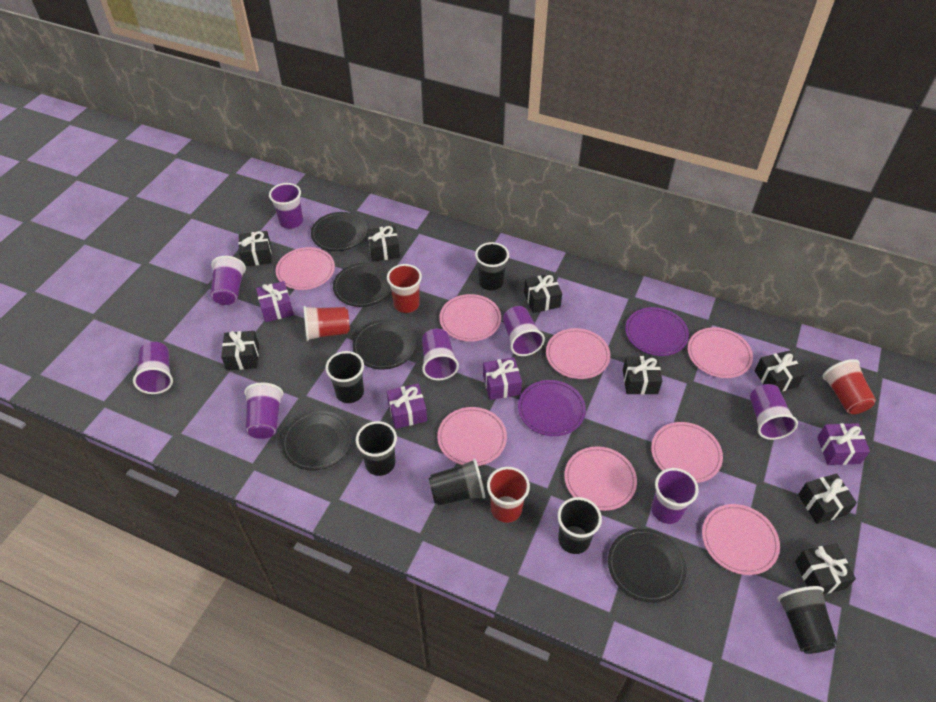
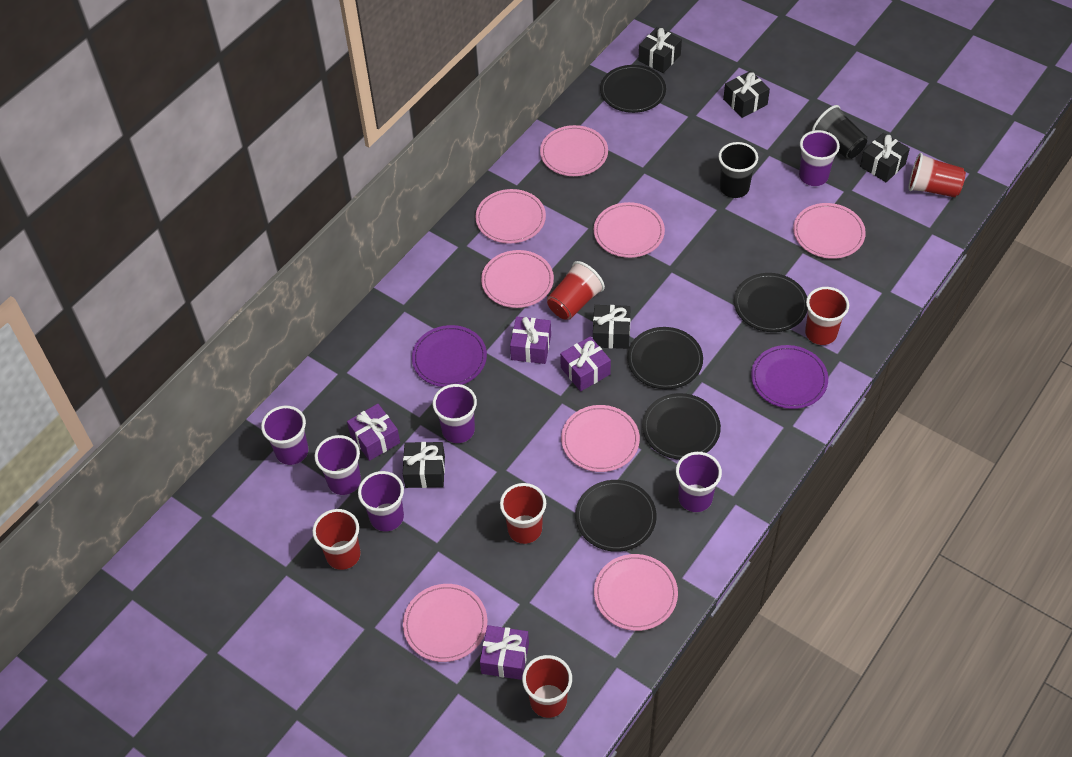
black cup: [325,351,364,403] [356,421,397,476] [429,458,485,506] [475,242,509,291] [557,497,602,554] [777,586,837,654] = 6 -> [718,142,758,198] [812,105,867,159] = 2
black gift: [221,331,259,370] [238,231,272,266] [367,226,400,262] [524,274,562,313] [623,356,662,395] [755,351,805,392] [795,543,856,594] [798,474,857,524] = 8 -> [403,442,445,488] [593,305,631,349] [638,27,682,73] [723,71,770,118] [860,133,910,182] = 5
purple cup: [133,342,173,394] [210,256,246,305] [244,382,283,439] [269,183,303,229] [422,329,459,380] [503,306,545,356] [651,468,699,524] [750,384,798,440] = 8 -> [261,406,309,465] [315,435,361,495] [358,471,404,531] [433,384,477,443] [676,452,722,512] [799,130,840,186] = 6
red cup: [303,306,350,341] [387,264,422,313] [487,467,530,523] [822,359,876,414] = 4 -> [312,509,361,570] [500,483,546,544] [522,655,572,718] [547,261,605,320] [805,287,849,345] [909,153,966,197] = 6

